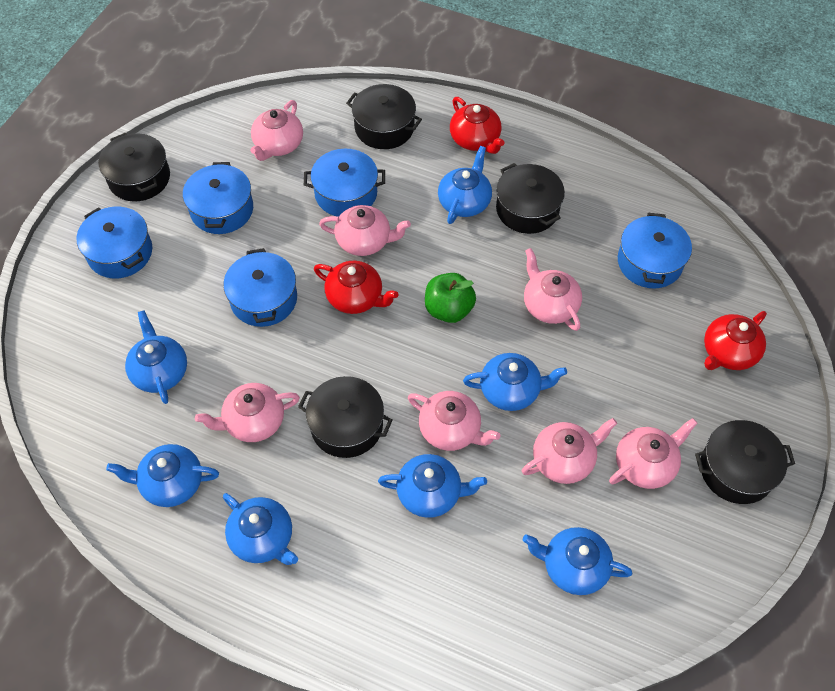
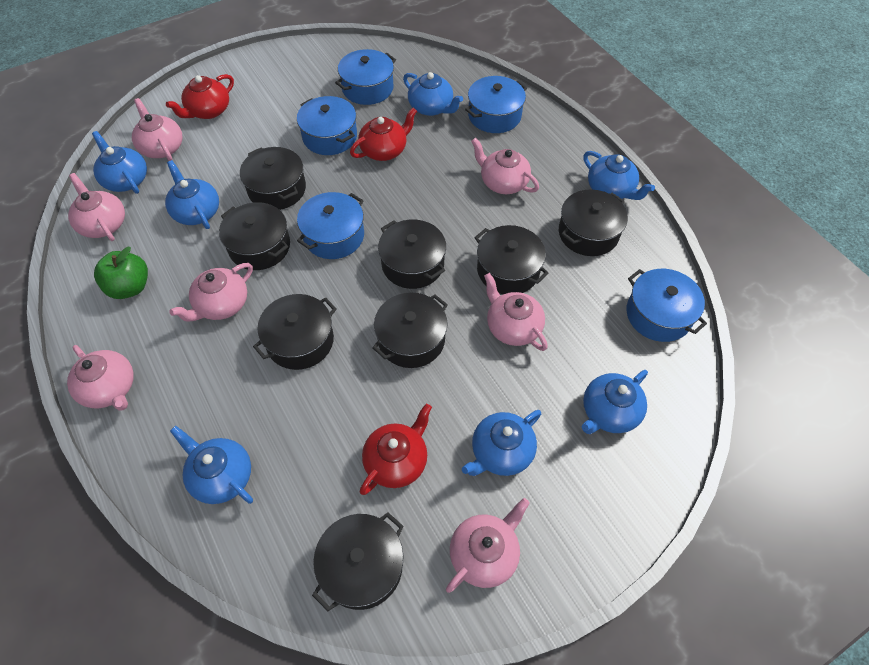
black pot: [98,133,170,202] [298,376,392,458] [346,84,422,149] [496,163,565,234] [695,420,795,504] = 5 -> [219,202,290,270] [240,147,306,210] [253,294,337,370] [312,512,404,611] [372,293,448,368] [378,220,446,289] [474,225,549,294] [559,190,628,256] = 8

